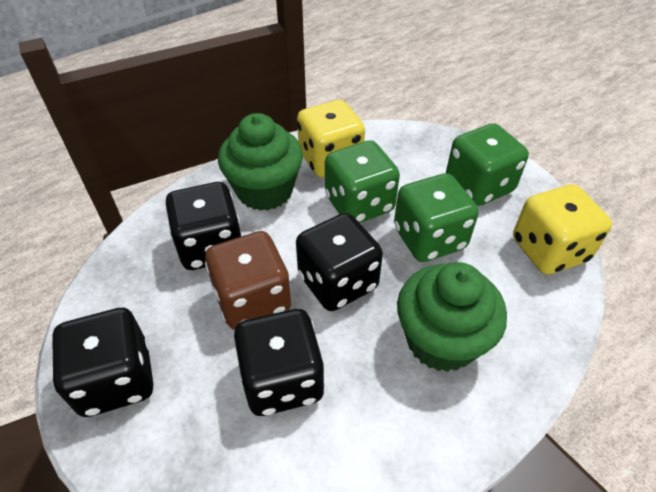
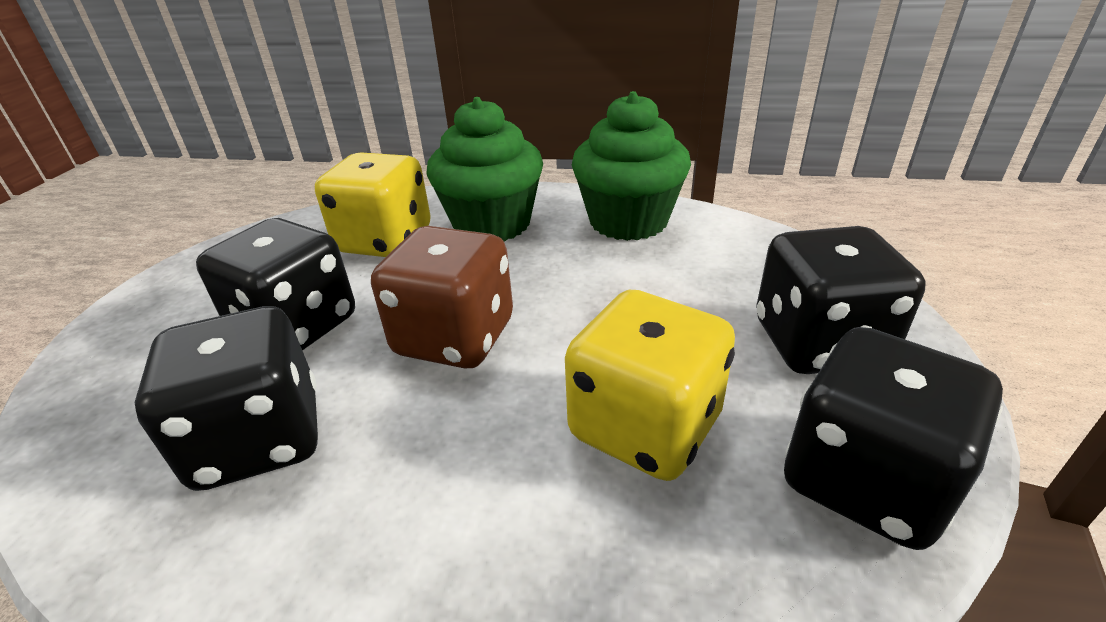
green dice: [325,141,400,223] [394,173,479,262] [446,123,529,206] = 3 -> none = 0

